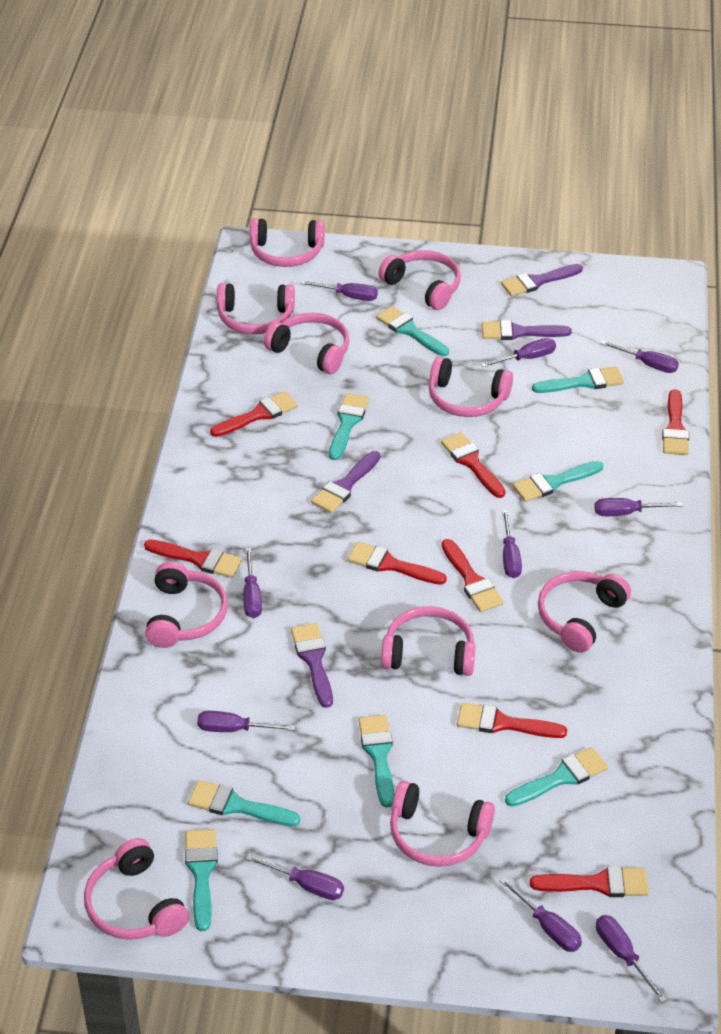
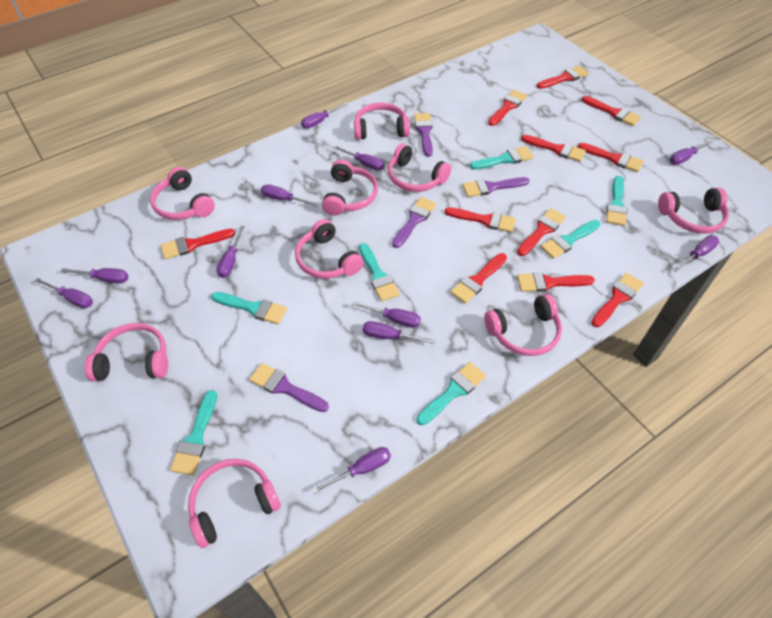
pink headphones: [84,838,189,940] [145,562,228,648] [217,283,295,334] [250,218,325,267] [264,313,350,374] [378,250,461,310] [381,606,475,676] [390,781,495,867] [429,356,513,417] [538,571,631,653] = 10 -> [85,323,168,381] [150,167,215,220] [188,459,281,548] [295,219,364,279] [322,160,378,216] [354,103,410,140] [388,144,451,192] [484,294,562,356] [658,188,729,234] = 9
purple screwdriver: [197,711,296,732] [243,547,262,618] [246,854,344,900] [300,281,378,301] [481,338,556,367] [500,877,582,952] [502,510,522,578] [594,498,683,516] [596,915,667,1003] [601,341,679,373] = 10 -> [35,278,93,309] [60,268,128,284] [216,226,245,278] [261,184,319,206] [301,102,348,129] [312,447,391,494] [332,145,384,171] [351,301,421,328] [363,321,435,344] [669,140,714,165] [673,235,719,272] = 11
red brush: [144,539,242,578] [210,391,298,437] [347,542,447,585] [441,432,506,498] [441,539,504,612] [457,703,567,738] [530,866,649,897] [662,389,689,455] = 8 -> [161,229,235,259] [445,207,516,233] [450,253,507,304] [488,90,527,126] [517,208,566,256] [517,272,595,292] [521,135,586,162] [537,66,589,89] [578,143,644,172] [582,96,641,126] [591,273,644,327] = 11
turquoise brush: [185,829,218,931] [188,780,300,826] [329,393,369,460] [358,715,394,807] [376,306,449,356] [505,747,608,807] [513,461,604,502] [532,366,624,393] = 8 -> [170,390,217,475] [211,292,287,324] [359,243,400,301] [416,362,486,425] [470,146,534,170] [540,220,600,259] [606,176,627,226] = 7

